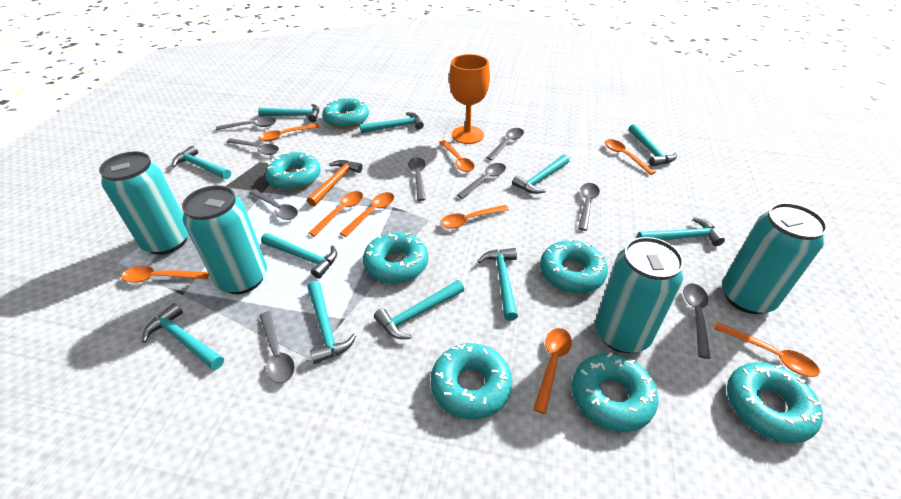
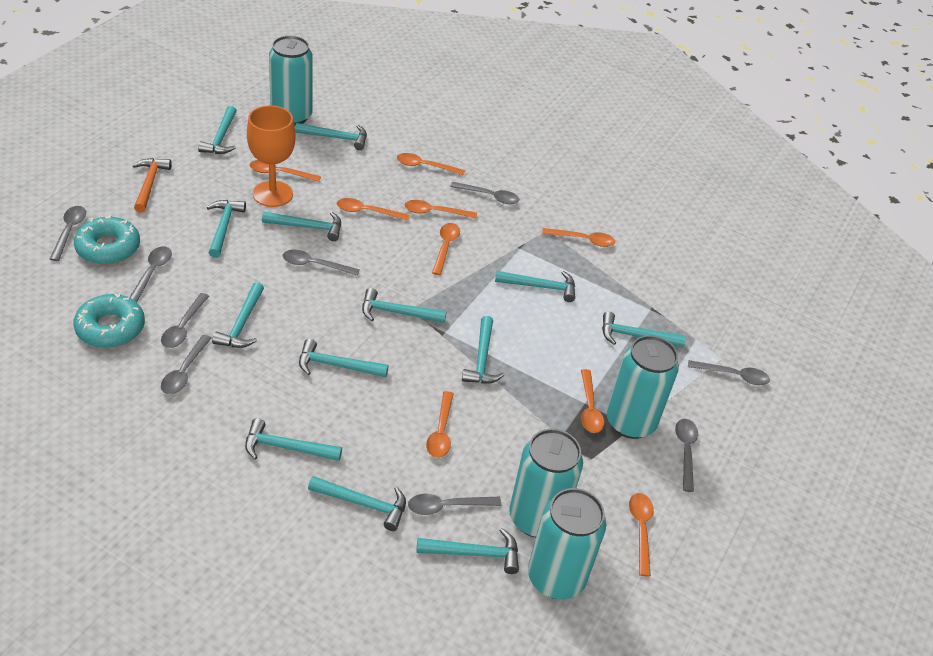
turquoise donut: [265,152,321,190] [322,98,369,129] [363,232,428,284] [431,343,512,419] [540,239,608,294] [572,353,658,432] [727,362,823,443] = 7 -> [73,293,145,348] [74,215,140,265] = 2
turquoise hammer: [142,303,224,370] [172,146,231,179] [258,104,319,122] [261,233,337,279] [307,281,357,364] [360,112,424,133] [374,280,464,339] [478,248,518,321] [512,155,569,194] [628,124,677,166] [637,217,725,246] = 11 -> [198,106,237,154] [207,200,246,258] [212,282,264,348] [245,418,342,461] [262,212,341,241] [295,123,367,150] [299,339,389,377] [308,476,406,531] [362,288,447,323] [416,528,519,574] [462,316,504,384] [495,271,575,302] [602,311,686,347] = 13

